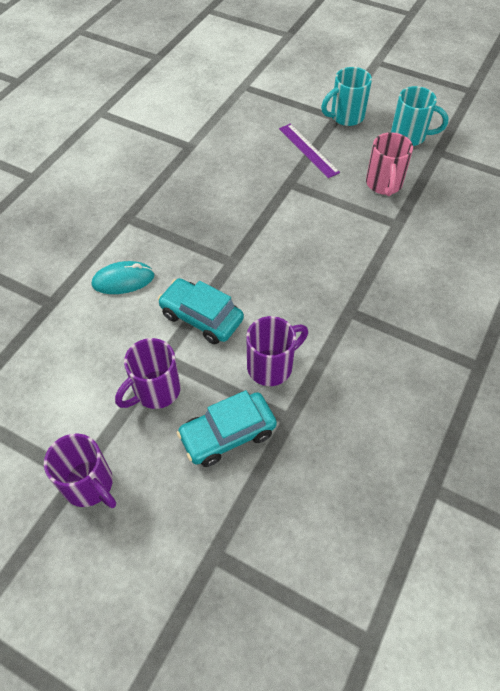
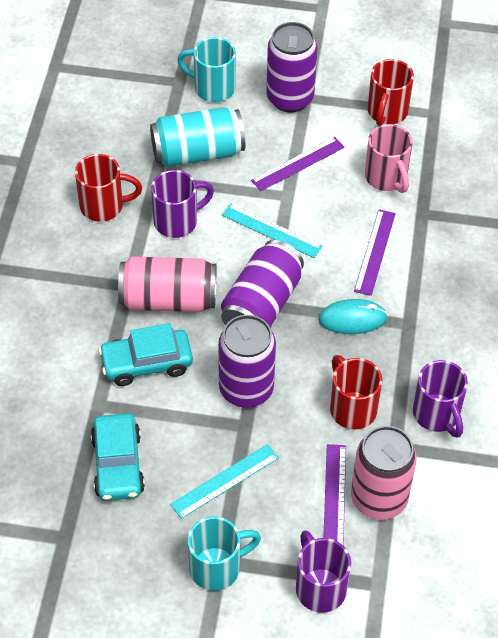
pink can: none = 0 -> [118,256,217,312] [351,426,417,520] = 2
purple can: none = 0 -> [218,315,276,408] [221,240,304,327] [266,22,318,112] = 3
purple ruler: [279,124,340,178] = 1 -> [251,137,345,191] [323,444,346,545] [354,209,396,296] = 3
red mug: none = 0 -> [75,154,142,222] [330,355,382,429] [368,59,414,126] = 3
turquoise can: none = 0 -> [150,107,245,167] = 1
turquoise ruler: none = 0 -> [170,444,279,519] [222,203,323,258] = 2

